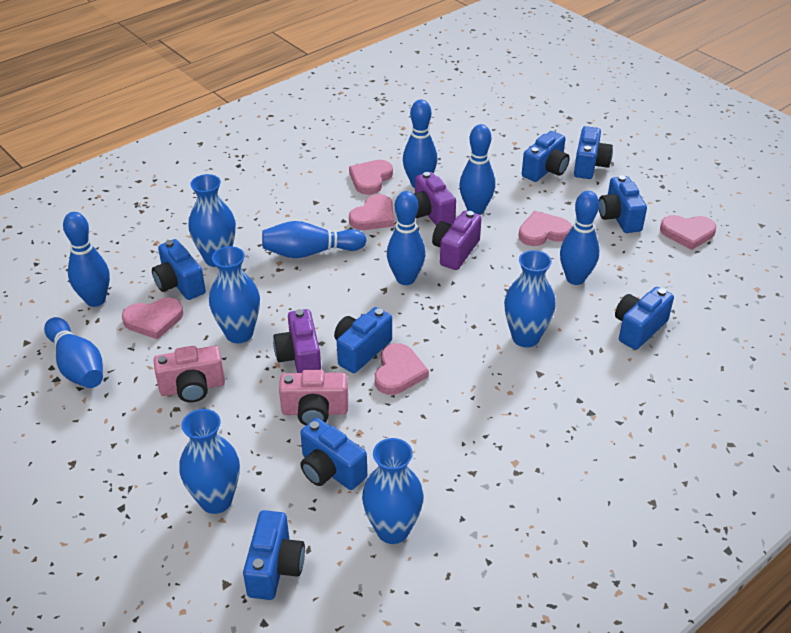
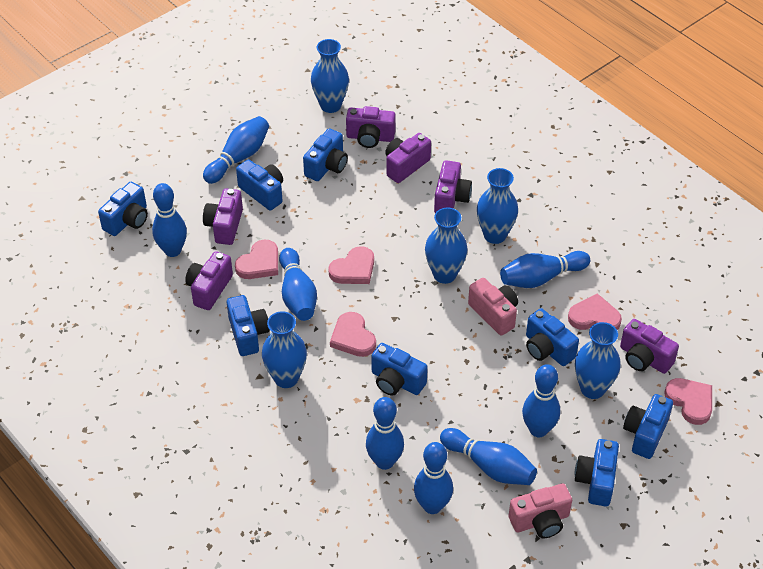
blue bowling pin: [44,317,103,388] [63,212,110,307] [262,221,366,258] [387,191,426,285] [403,100,437,188] [459,124,495,215] [560,191,599,285] = 7 -> [152,183,187,257] [203,116,269,184] [279,248,317,321] [366,397,404,470] [414,442,453,514] [440,428,537,485] [500,251,590,288] [522,364,560,437] = 8
pink heart: [122,298,183,340] [349,160,393,195] [349,194,394,230] [375,343,429,395] [519,211,572,246] [660,215,716,250] = 6 -> [235,240,278,279] [328,246,374,284] [330,312,376,357] [568,293,622,330] [664,378,712,425] = 5
purple camera: [273,309,321,373] [414,172,456,226] [432,211,482,270] = 3 -> [185,251,233,310] [203,189,243,245] [346,106,396,148] [385,133,431,183] [434,160,472,213] [620,319,679,374] = 6

